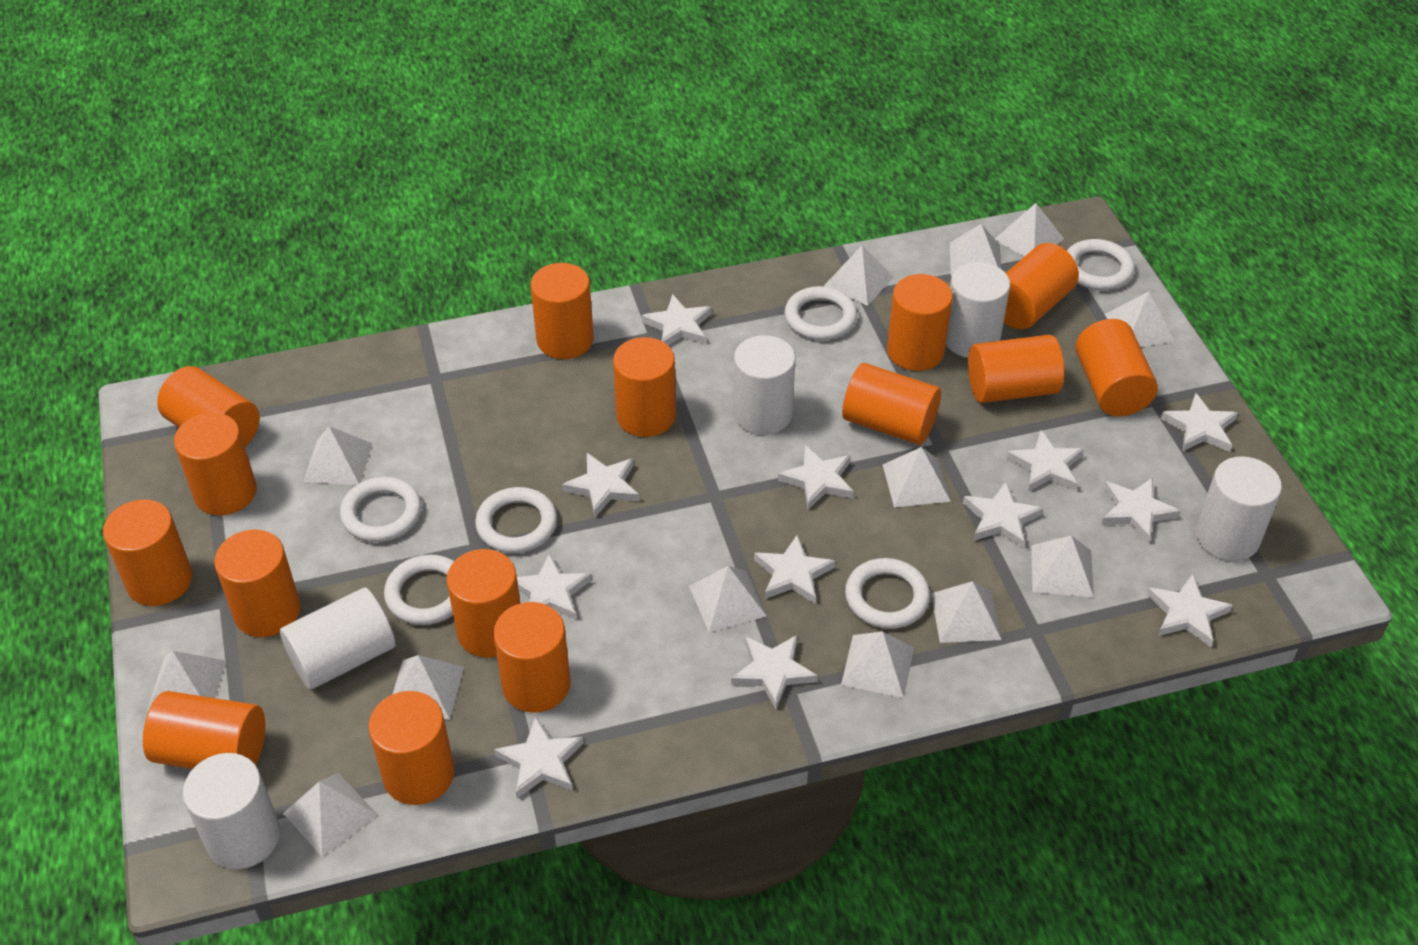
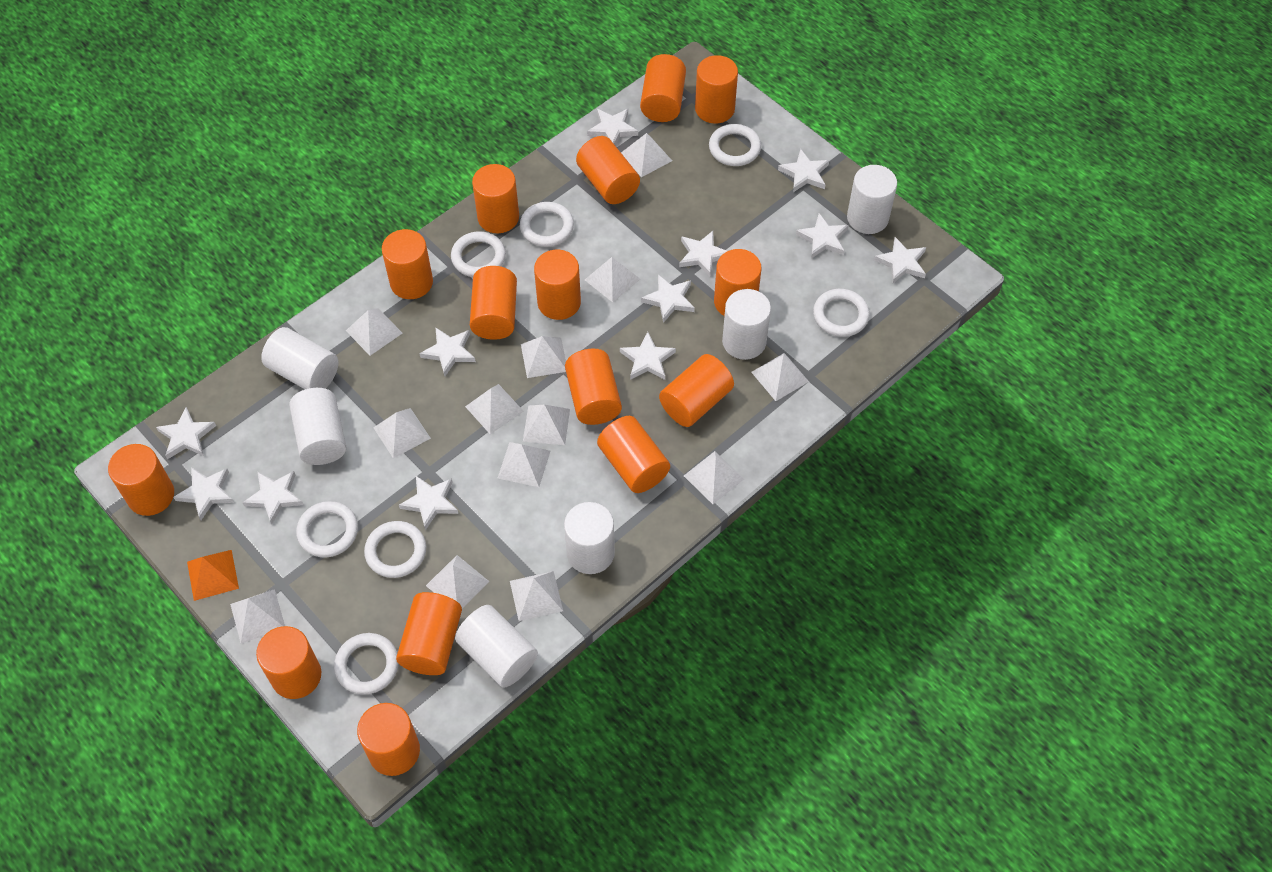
orange pyramid: none = 0 -> [187,550,239,601] = 1
white cylinder: [183,753,280,869] [280,587,395,689] [733,335,796,435] [946,262,1010,358] [1196,456,1282,561] = 5 -> [261,327,339,389] [289,388,346,465] [455,605,538,687] [564,502,615,574] [722,289,771,360] [847,165,897,234] = 6
white ring: [340,477,421,542] [384,555,454,625] [475,487,557,553] [785,286,857,340] [845,558,930,629] [1067,239,1135,290] = 6 -> [296,501,358,558] [334,633,399,695] [364,521,426,578] [451,231,506,277] [520,202,574,247] [709,124,761,166] [813,289,870,337] = 7

